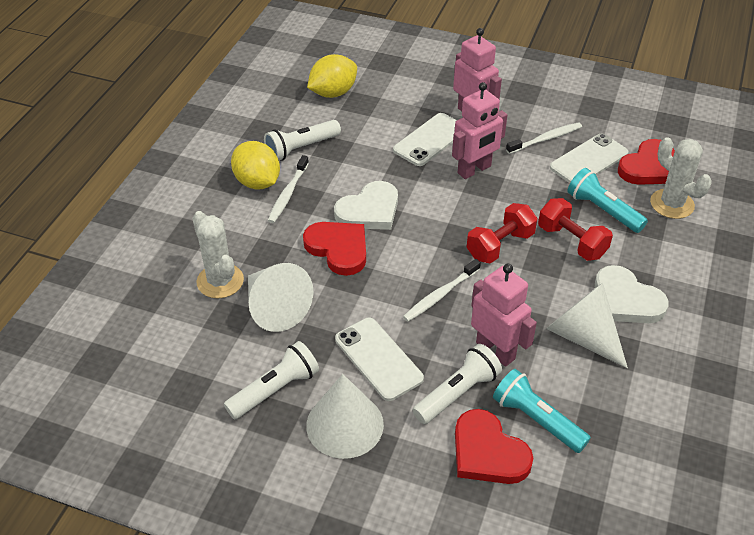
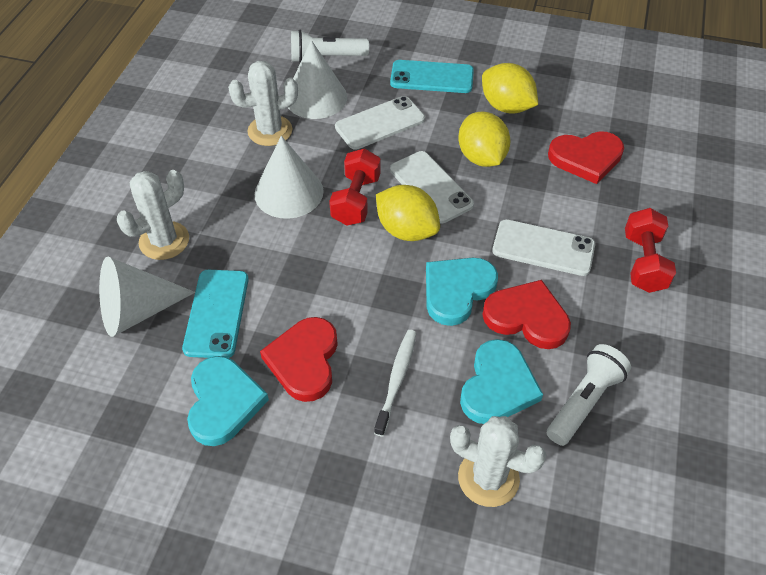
pink robot: [452,82,507,179] [453,28,502,111] [471,264,537,367] = 3 -> none = 0
turquoise flashlight: [493,369,591,453] [568,168,648,233] = 2 -> none = 0
turquoise heart: none = 0 -> [187,356,269,446] [426,258,498,326] [460,339,543,424] = 3
turquoise phone: none = 0 -> [182,270,249,358] [390,60,474,93] = 2
white cactus: [193,211,244,298] [650,137,712,219] = 2 -> [117,170,189,260] [228,61,298,146] [450,416,546,507] = 3
white flashlight: [224,341,319,419] [264,120,341,161] [412,344,502,424] = 3 -> [291,30,369,63] [547,344,631,446] = 2
white heart: [334,181,398,230] [595,265,669,323] = 2 -> none = 0
white toothbrush: [268,155,309,223] [403,259,481,322] [506,122,582,154] = 3 -> [374,330,417,437] = 1
yellow lemon: [231,141,280,190] [307,54,357,98] = 2 -> [376,185,440,241] [458,111,510,167] [482,63,538,114] = 3

